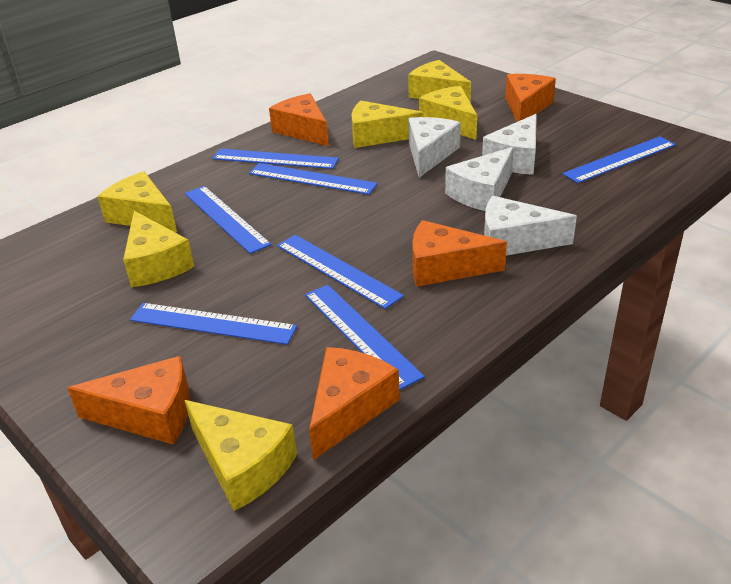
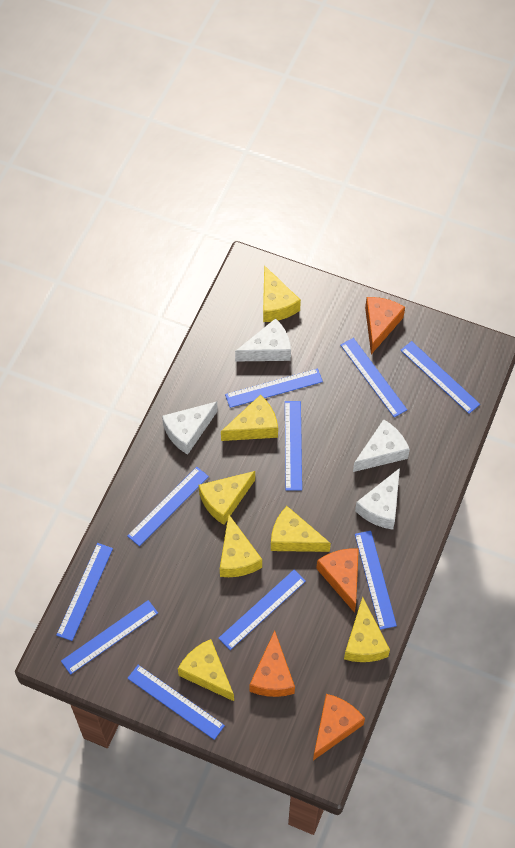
blue ruler: [130,303,297,345] [185,186,271,254] [212,149,339,169] [249,163,378,195] [277,235,404,309] [305,285,424,390] [563,136,676,183] = 7 -> [56,543,113,641] [61,600,158,675] [127,467,209,546] [127,665,225,740] [218,570,306,650] [225,369,323,408] [285,401,302,491] [341,338,407,417] [355,531,397,630] [400,341,480,414] = 10
orange cheese: [67,356,190,444] [269,94,329,146] [309,347,400,460] [412,220,507,287] [505,74,556,122] = 5 -> [249,631,295,697] [313,694,365,760] [316,548,359,613] [365,297,405,354] = 4
yellow cheese: [97,171,177,232] [123,211,194,287] [184,400,297,511] [352,101,423,148] [408,60,471,101] [419,86,477,140] = 6 -> [178,639,234,701] [199,471,255,525] [220,514,262,577] [221,395,278,441] [263,265,301,322] [271,506,331,552] [344,597,390,662] = 7

